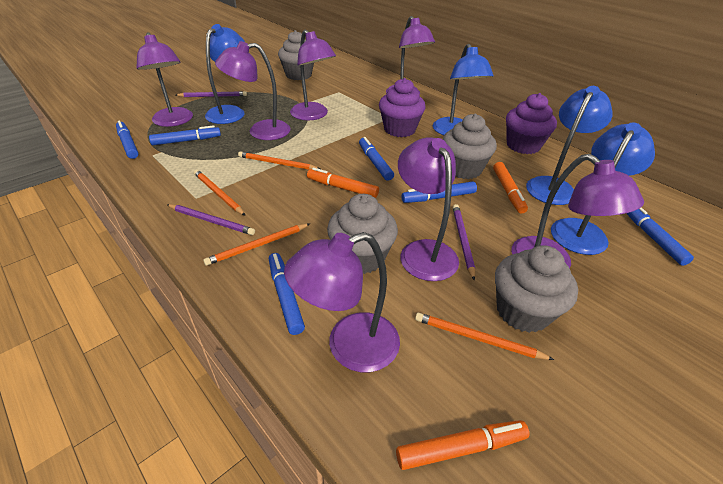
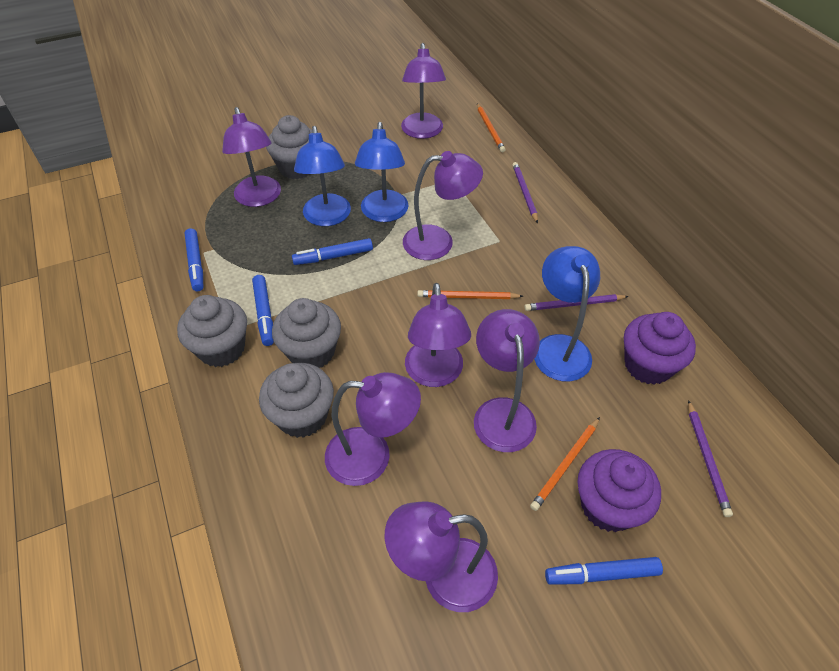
blue lamp: [205,24,245,124] [433,44,493,135] [526,86,613,205] [551,123,655,255] = 4 -> [294,126,351,226] [355,122,409,222] [534,246,600,382] = 3
blue marker: [116,120,139,159] [149,125,221,145] [269,253,305,335] [359,137,394,181] [401,181,477,203] [626,207,694,266] = 6 -> [184,228,203,291] [252,275,274,346] [292,238,373,265] [545,557,663,585] = 4
orange marker: [307,168,379,198] [396,420,530,470] [493,162,528,214] = 3 -> none = 0
orange pencil: [194,170,245,215] [203,224,310,266] [238,151,320,170] [415,313,554,360] = 4 -> [417,290,523,299] [477,103,506,152] [530,417,600,511] = 3

